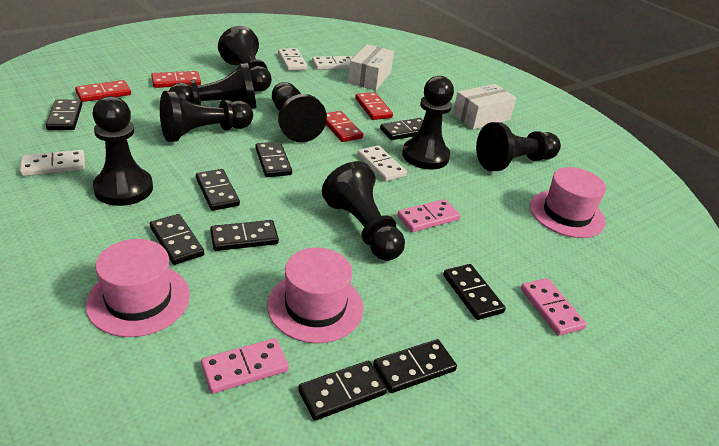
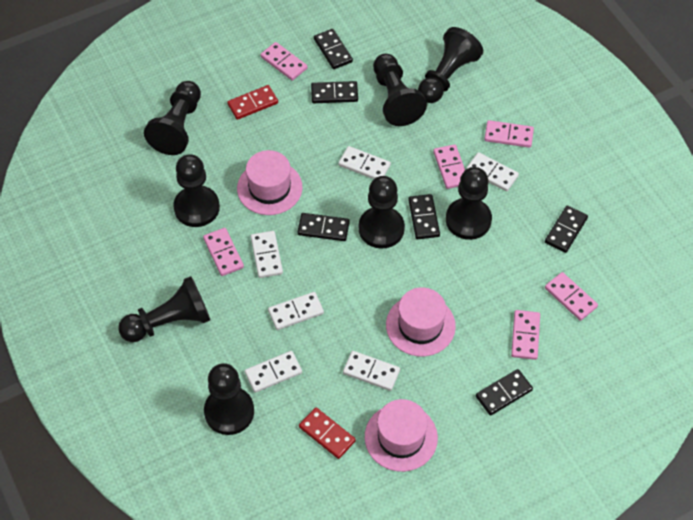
black domino: [46,100,82,130] [150,214,204,265] [196,169,240,211] [210,220,279,251] [255,142,292,177] [298,361,387,421] [373,339,457,393] [380,118,423,140] [443,264,506,320] = 9 -> [298,213,350,241] [311,81,358,103] [314,29,353,69] [408,194,440,239] [476,369,533,416] [545,206,588,253] = 6
pink domino: [201,338,289,394] [397,199,461,232] [521,278,587,336] = 3 -> [203,228,244,276] [260,42,308,81] [433,144,465,189] [484,120,534,148] [511,310,540,360] [545,272,598,321] = 6
red domino: [75,80,131,102] [151,71,201,88] [326,111,363,142] [355,92,393,120] = 4 -> [227,85,278,120] [299,407,356,459] = 2
white box: [348,44,394,90] [452,84,516,130] = 2 -> none = 0
white domino: [20,150,85,176] [278,48,308,71] [312,56,352,70] [358,145,407,182] = 4 -> [245,351,302,393] [251,231,283,278] [268,292,324,330] [338,146,391,179] [343,351,400,391] [466,152,519,191] = 6

